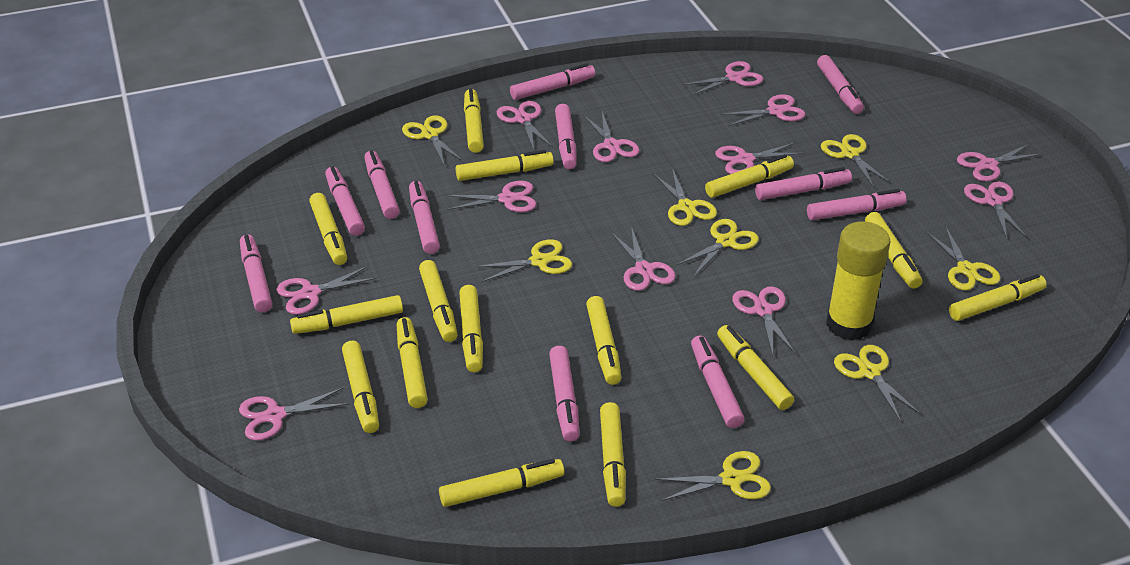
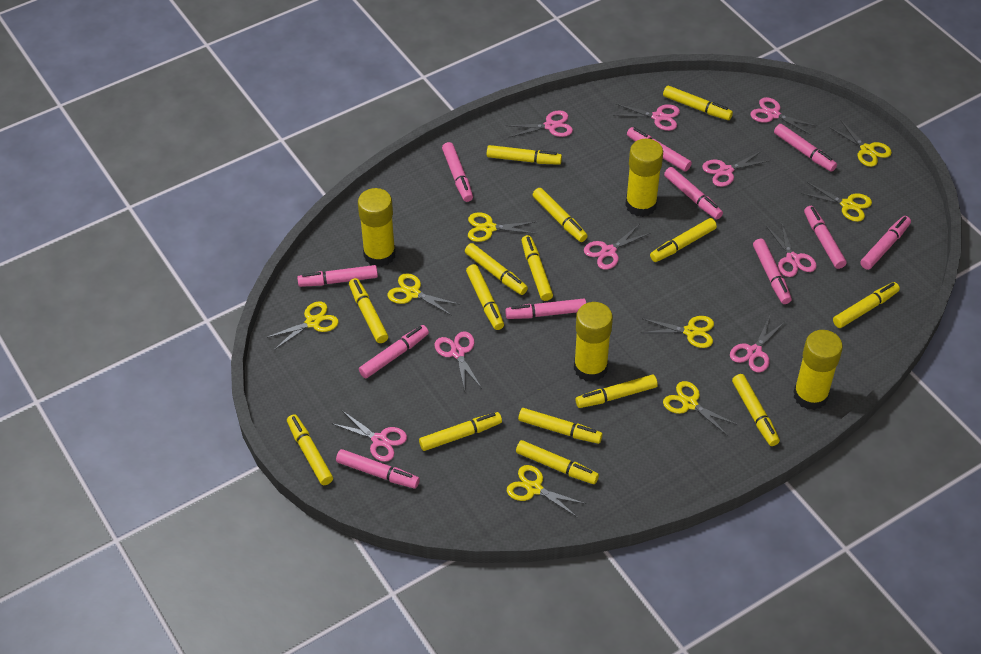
pink scissors: [239,387,349,440] [277,266,377,315] [446,181,536,212] [497,101,553,150] [583,111,640,162] [611,227,676,291] [683,61,763,95] [715,143,804,174] [720,94,805,126] [732,286,796,355] [957,144,1042,182] [964,182,1028,239] = 12 -> [331,411,407,462] [435,331,482,390] [505,110,573,138] [584,225,650,270] [613,104,680,131] [702,151,768,187] [730,316,786,373] [750,97,817,135] [766,221,817,277] = 9
yellow glue stick: [826,222,891,341] = 1 -> [358,188,396,267] [574,302,613,382] [625,139,663,217] [794,330,843,410] = 4

